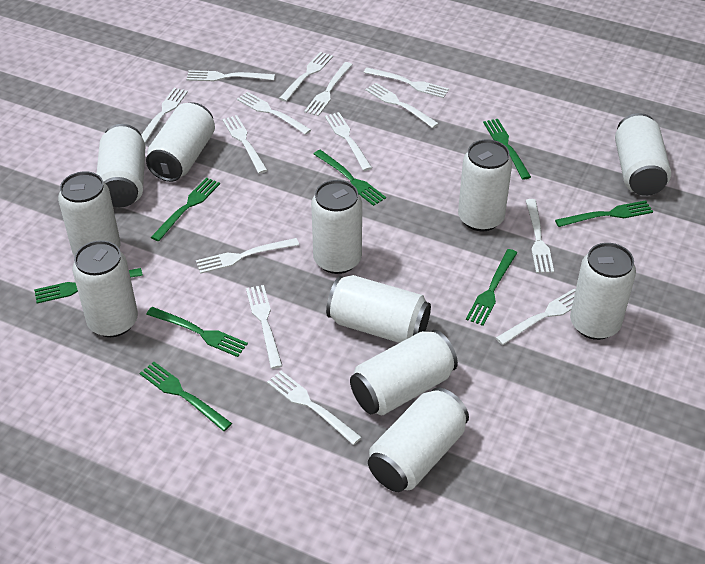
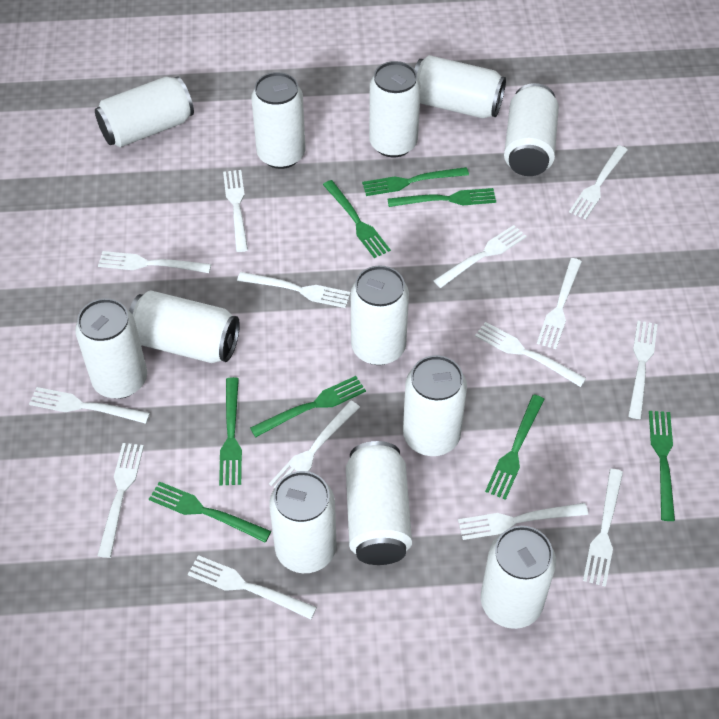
white can: [58,171,121,256] [72,240,138,337] [97,124,146,207] [146,102,215,182] [311,180,362,274] [326,275,431,343] [350,330,458,415] [368,388,469,492] [458,139,512,231] [570,243,636,340] [615,113,671,196] = 11 -> [75,298,147,399] [95,76,194,147] [129,290,240,363] [251,72,305,169] [269,471,337,573] [346,441,412,565] [351,265,409,365] [369,61,421,158] [403,355,467,456] [414,55,506,118] [481,526,556,629] [504,83,559,176] = 12

